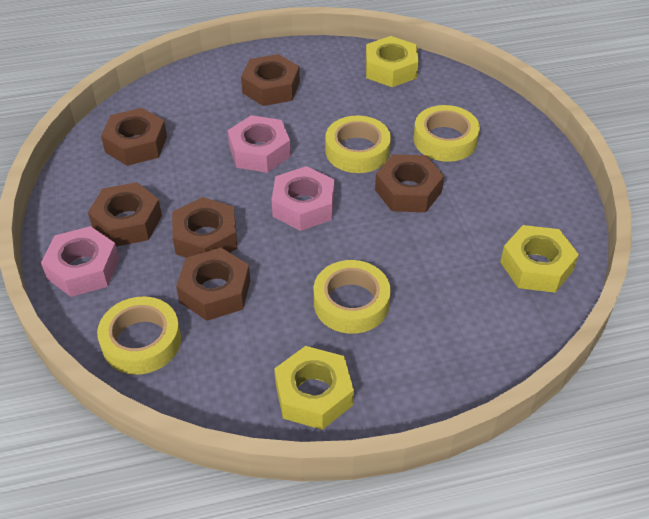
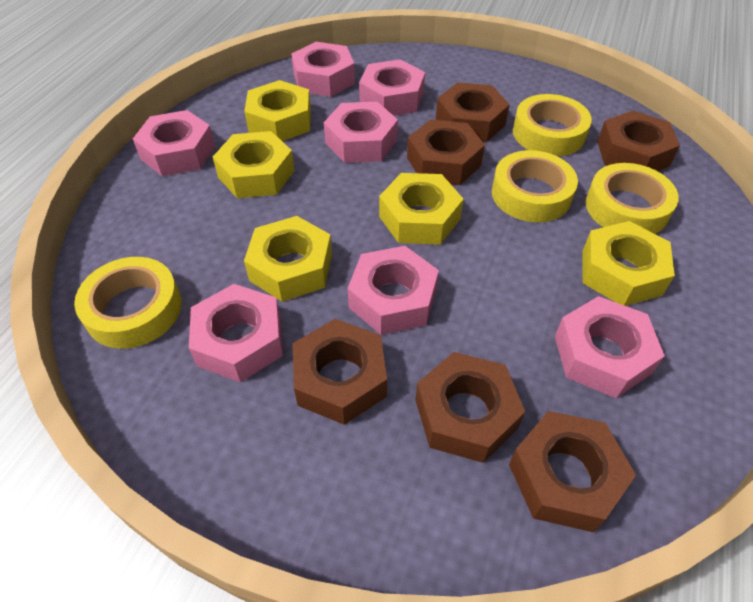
pink nut: [41,226,119,297] [228,115,291,173] [272,166,334,231] = 3 -> [133,110,215,176] [189,284,283,382] [291,42,355,97] [324,102,398,163] [348,246,439,335] [359,59,425,116] [555,296,665,398] = 7
yellow nut: [274,346,354,430] [366,36,418,87] [500,225,579,293] = 3 -> [213,131,295,198] [244,80,311,141] [244,216,332,302] [379,173,463,245] [582,221,675,306] = 5

